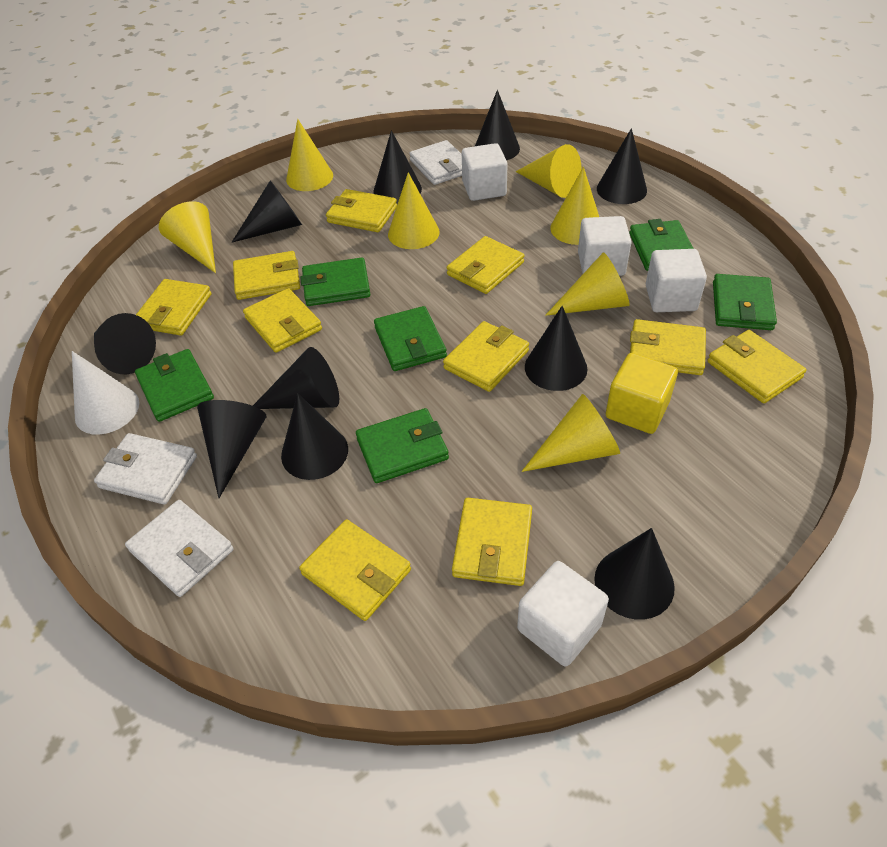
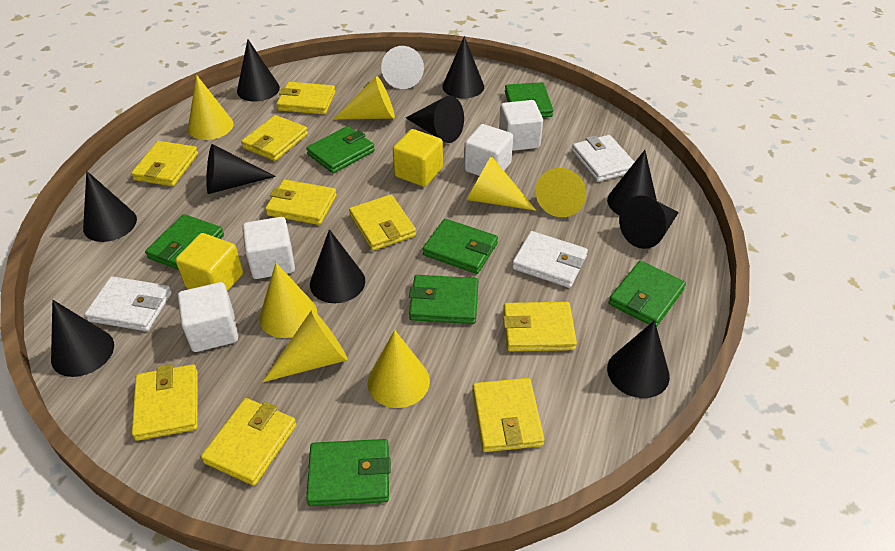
green wallet: [135,349,214,422] [300,257,370,306] [356,408,449,483] [374,306,447,371] [629,219,694,271] [713,274,777,330] = 6 -> [145,214,224,270] [306,126,375,173] [306,439,391,506] [409,275,478,324] [423,219,498,274] [505,82,553,117] [609,261,686,327] = 7
yellow cube: [606,353,678,434] = 1 -> [175,233,243,291] [393,129,443,187] = 2
yellow wallet: [136,279,212,336] [233,251,300,300] [243,288,322,353] [299,520,411,621] [326,189,397,232] [443,321,529,392] [447,236,524,294] [452,498,532,586] [630,319,706,375] [707,330,807,403] = 10 -> [131,141,198,186] [132,364,198,441] [201,398,297,486] [241,115,308,161] [265,180,337,225] [277,82,335,115] [349,195,416,251] [472,378,545,452] [503,302,577,351] = 9

